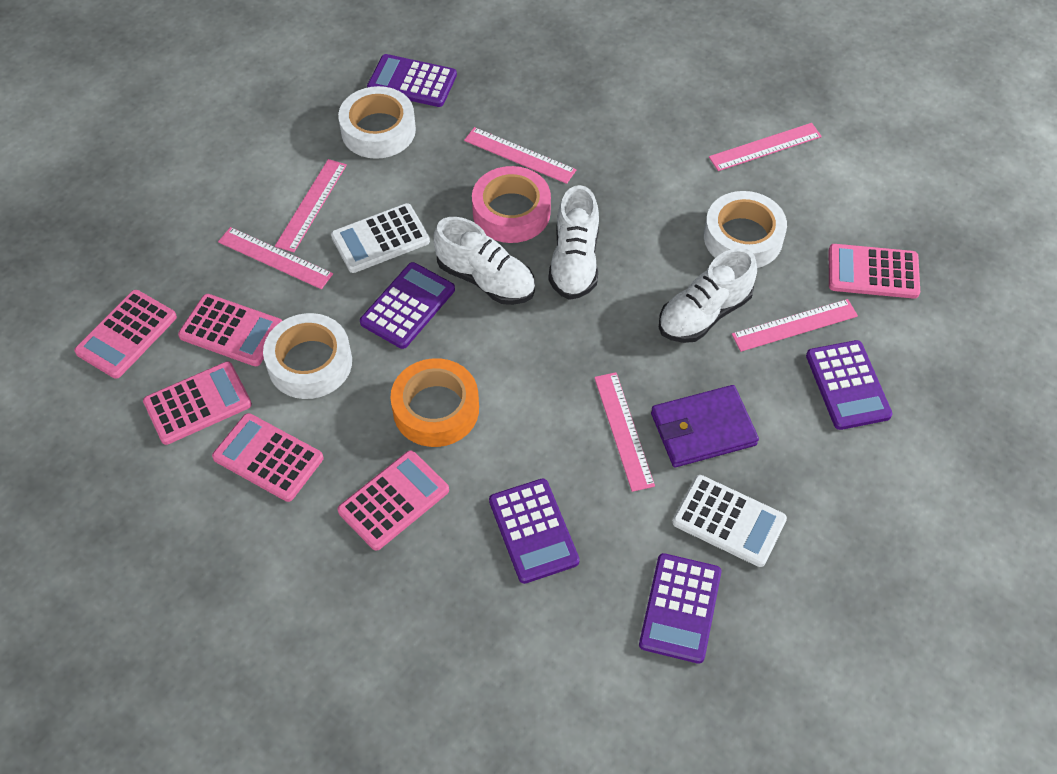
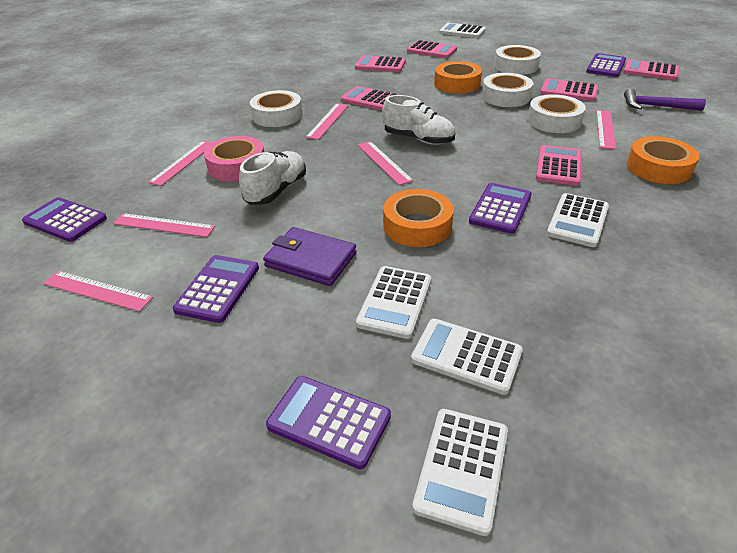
orange tape: [390,358,479,447] = 1 -> [383,189,454,247] [434,61,482,94] [626,136,699,184] = 3
purple hammer: none = 0 -> [624,88,706,111] = 1
white calculator: [331,203,430,273] [672,475,787,567] = 2 -> [356,266,432,339] [411,319,523,395] [412,409,508,536] [439,23,486,38] [547,193,609,247] = 5
white shoe: [433,217,535,305] [549,185,599,300] [659,248,757,343] = 3 -> [239,151,306,205] [382,95,455,145] = 2
white tape: [263,313,352,399] [338,86,416,159] [704,191,787,268] = 3 -> [250,90,302,127] [482,73,533,107] [494,45,541,75] [528,94,586,133] = 4

